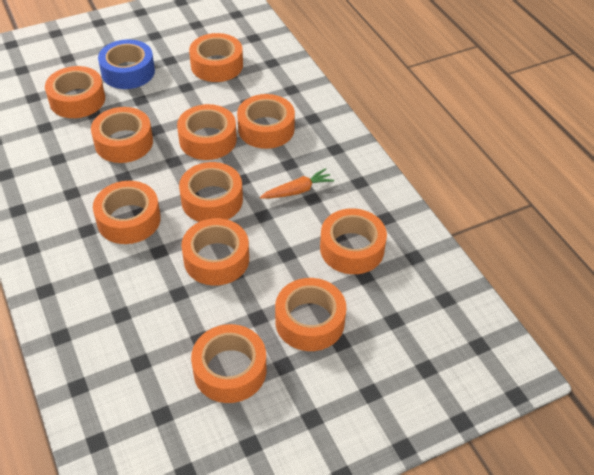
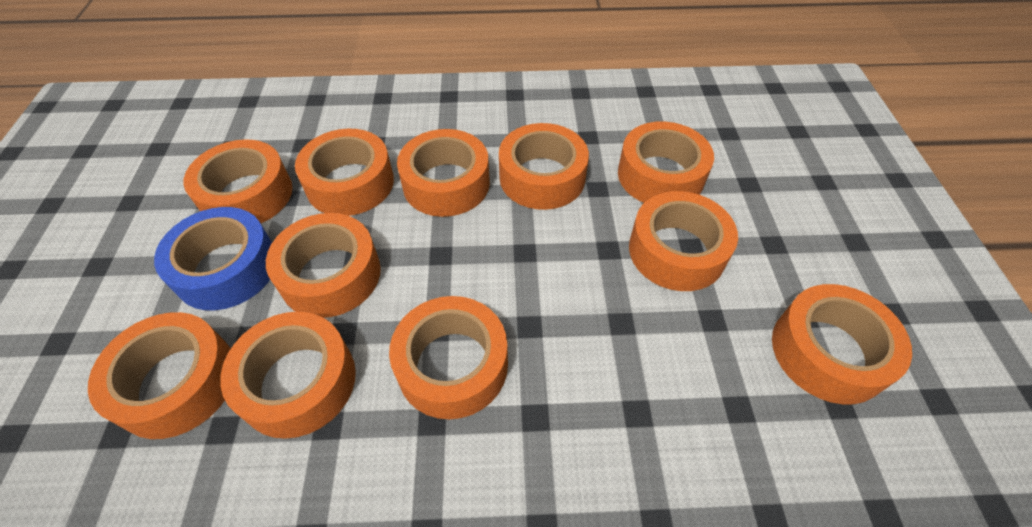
orange carrot: [260,168,334,199] = 1 -> none = 0

